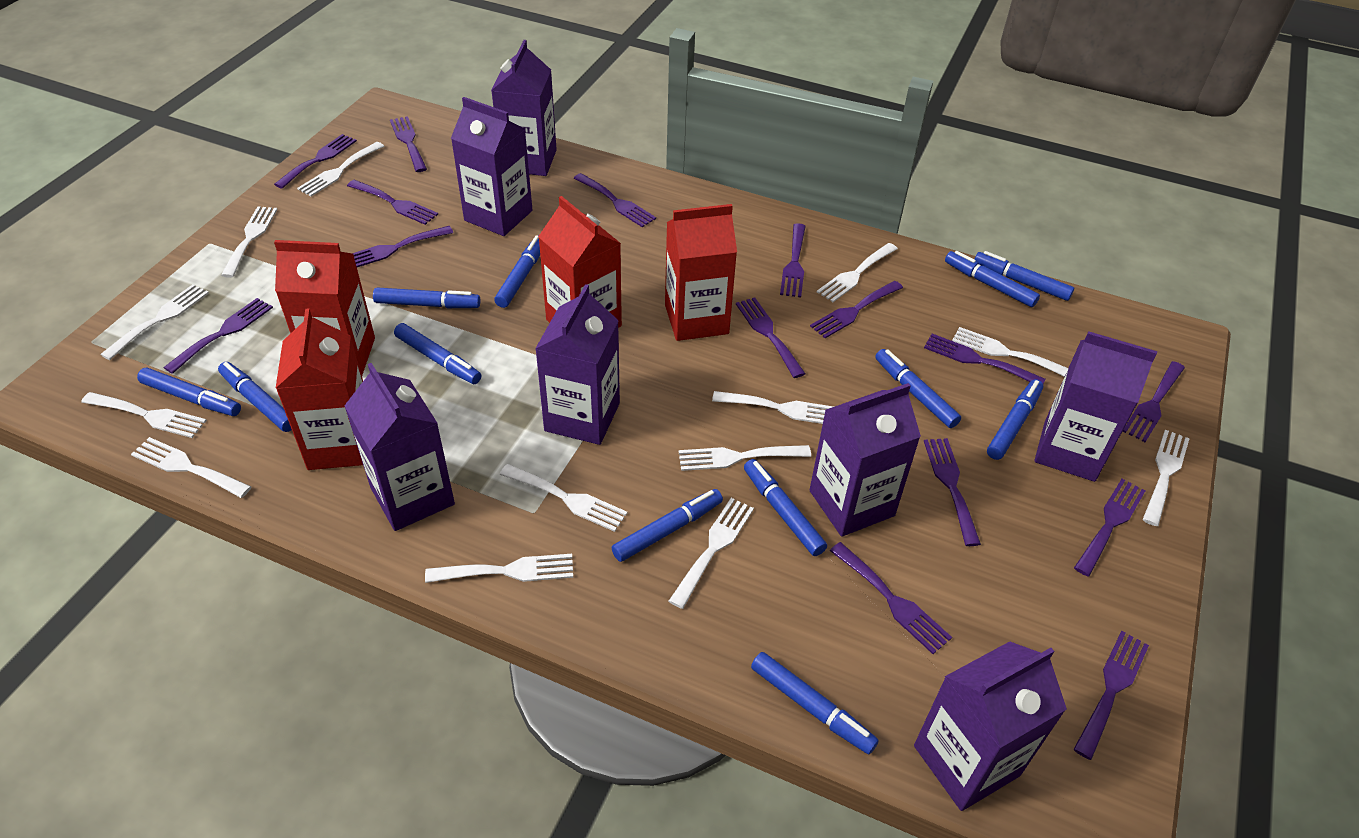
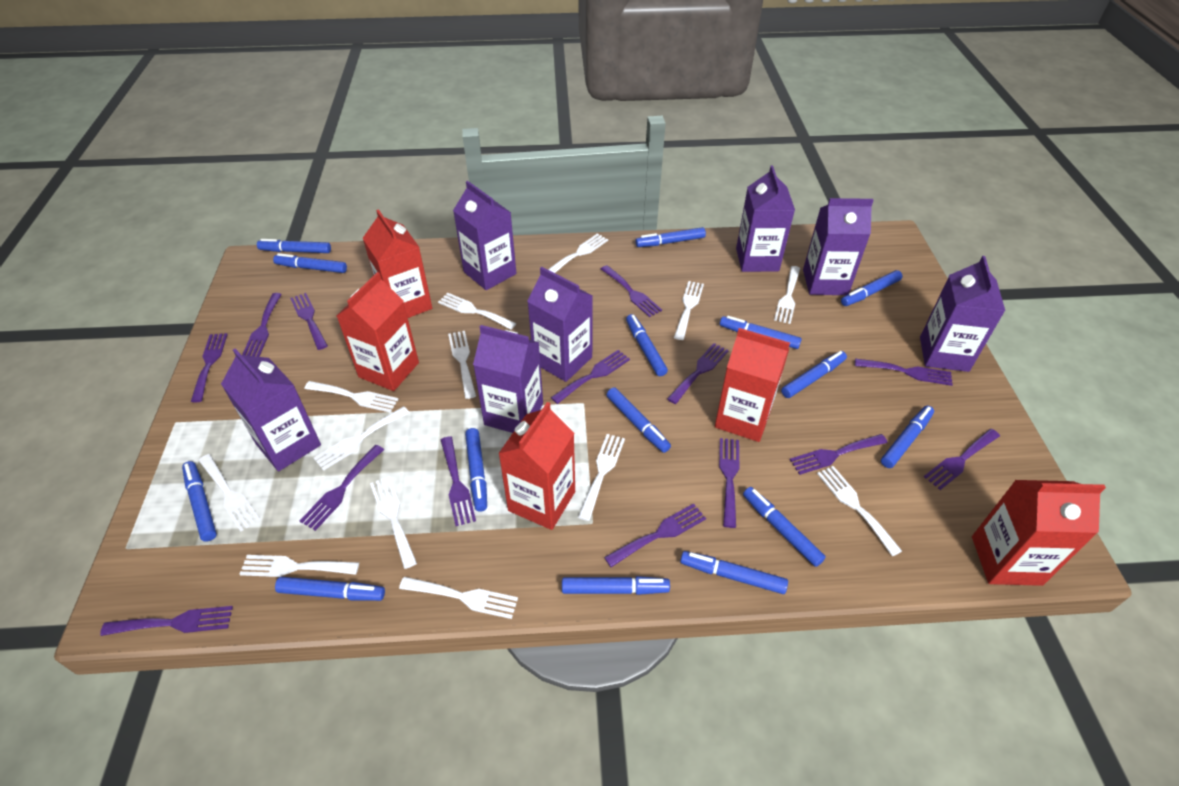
blue marker: [137,368,241,416] [218,362,292,432] [373,287,481,308] [394,323,481,384] [494,235,540,308] [612,489,723,562] [744,459,827,556] [751,652,879,754] [875,349,961,428] [945,251,1040,307] [975,251,1074,301] [987,379,1043,460] = 12 -> [182,461,217,542] [257,239,331,253] [273,253,347,273] [275,577,385,601] [465,428,487,512] [562,576,670,595] [607,387,671,453] [626,314,668,376] [635,227,706,247] [680,551,788,594] [720,316,802,349] [743,487,826,567] [781,351,847,398] [841,270,902,306] [881,406,934,468] = 15
purple fork: [163,298,273,374] [274,134,357,189] [347,180,438,225] [352,226,453,267] [390,116,427,172] [573,173,656,227] [736,297,805,378] [780,223,806,298] [810,281,903,338] [830,542,952,654] [924,334,1045,384] [924,438,981,546] [1073,631,1149,760] [1074,479,1146,576] [1123,361,1185,442] = 15 -> [100,606,233,636] [191,333,228,402] [242,293,282,357] [290,293,328,350] [300,445,384,531] [441,436,476,526] [551,350,630,404] [601,265,662,317] [604,503,706,567] [667,343,729,404] [719,438,740,528] [790,434,888,475] [855,359,953,386] [924,429,1000,490] = 14
red carton: [274,240,375,375] [276,308,363,470] [538,196,622,328] [665,204,737,341] = 4 -> [337,272,419,391] [363,209,432,318] [498,402,575,530] [715,328,790,442] [972,480,1106,586] = 5

